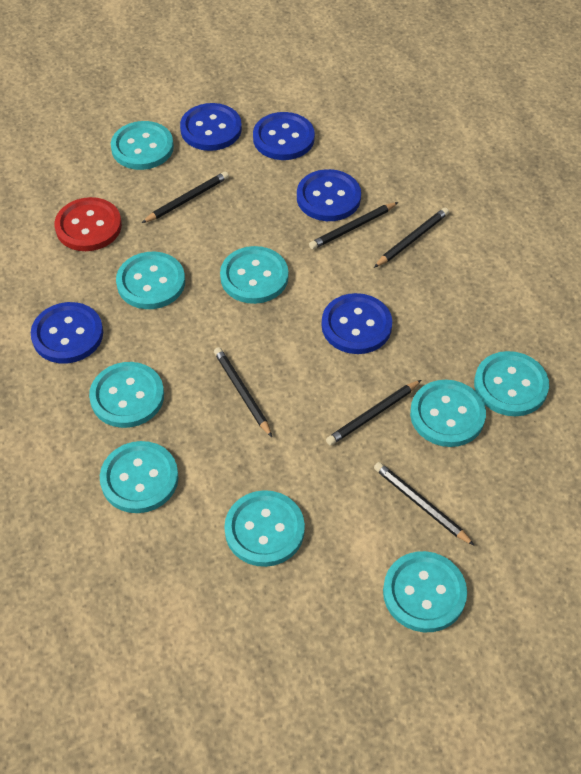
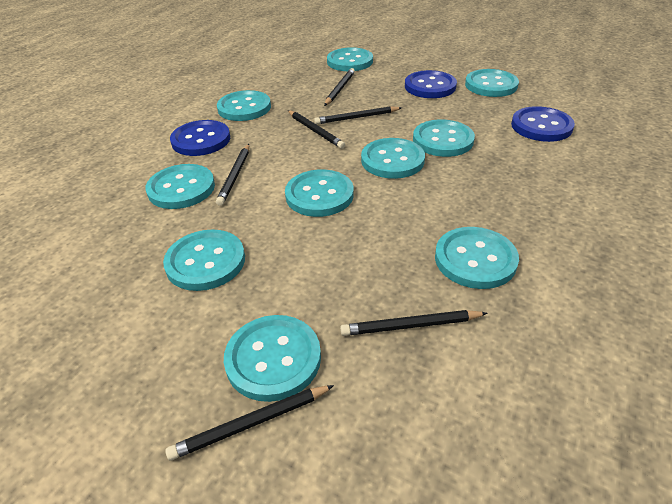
blue button: [31,302,103,363] [180,103,242,151] [253,112,315,160] [297,169,361,221] [322,293,392,354] = 5 -> [170,120,230,156] [405,70,457,98] [511,106,575,142] = 3
red button: [55,197,122,251] = 1 -> none = 0
turquoise button: [89,362,164,428] [100,441,179,513] [111,121,174,170] [116,252,185,309] [220,246,288,304] [224,490,305,567] [383,551,467,632] [410,380,486,447] [474,351,549,416] = 9 -> [146,164,215,209] [163,230,245,291] [217,90,271,121] [224,315,321,402] [285,169,354,217] [327,47,373,71] [361,138,425,179] [413,119,475,157] [435,227,519,289] [465,69,519,97] = 10

